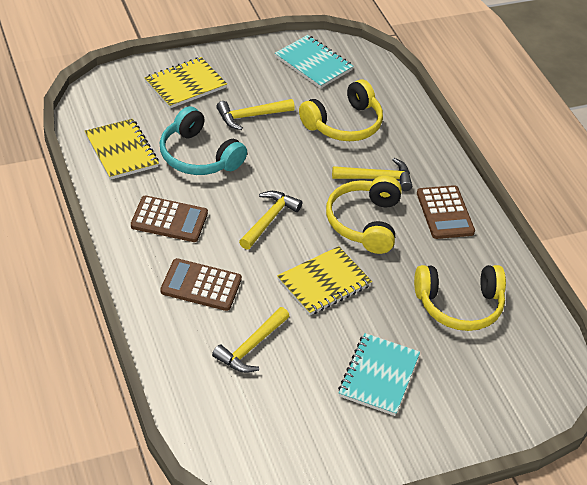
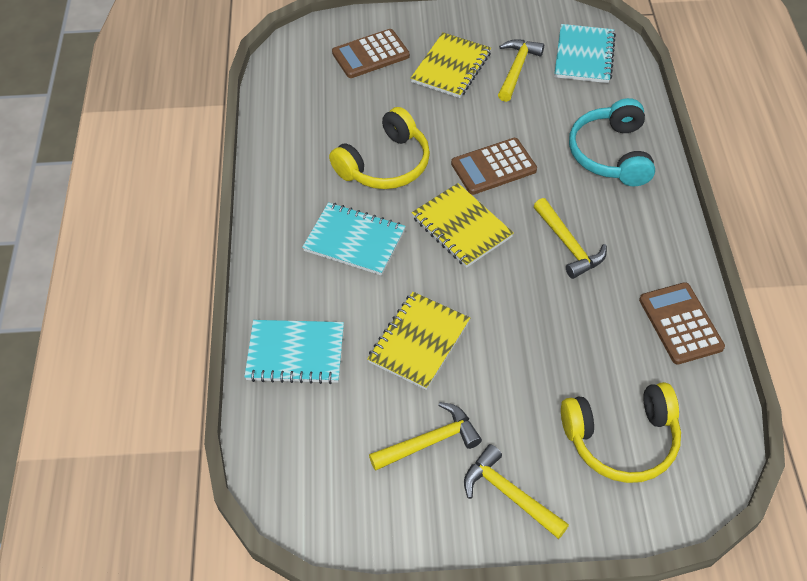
turquoise notebook: [275,35,354,89] [338,333,420,416] = 2 -> [244,320,344,384] [302,202,406,276] [554,24,616,83] = 3
yellow headphones: [299,79,383,141] [326,176,402,254] [414,265,506,331] = 3 -> [329,107,430,189] [561,382,681,483] = 2

